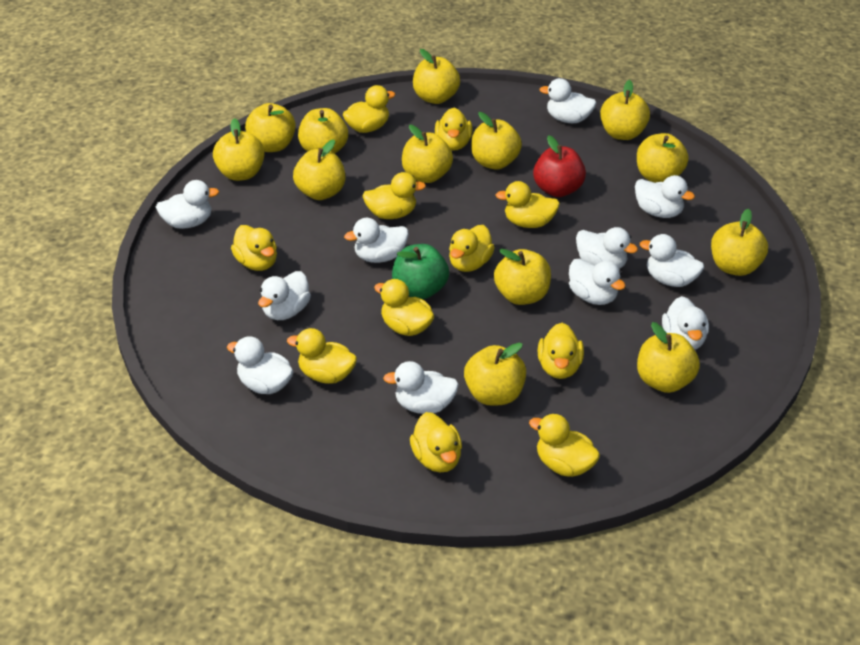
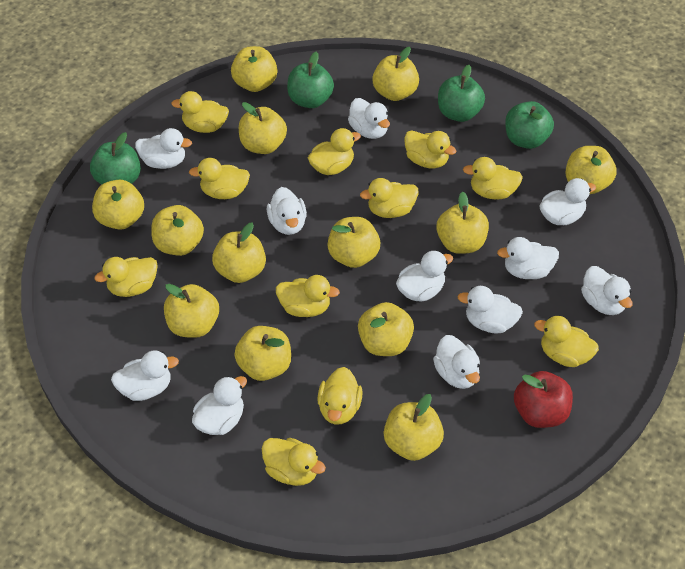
green apple: [392,244,449,299] = 1 -> [90,132,141,185] [287,52,334,108] [438,65,485,122] [505,101,554,149] = 4

